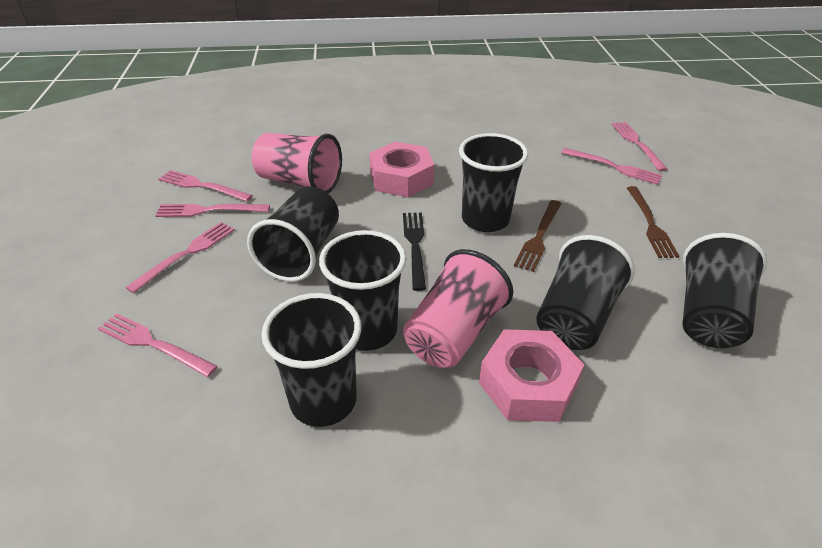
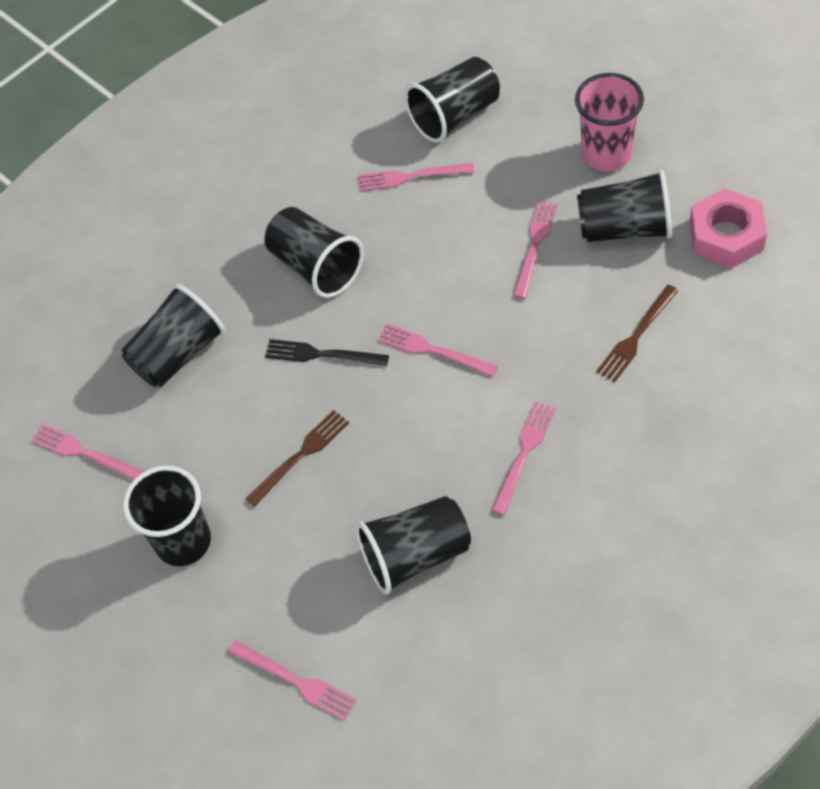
pink cup: [251,133,342,193] [403,249,513,368] = 2 -> [575,73,644,171] = 1
pink nut: [369,142,434,197] [479,329,584,422] = 2 -> [689,188,767,269] = 1

